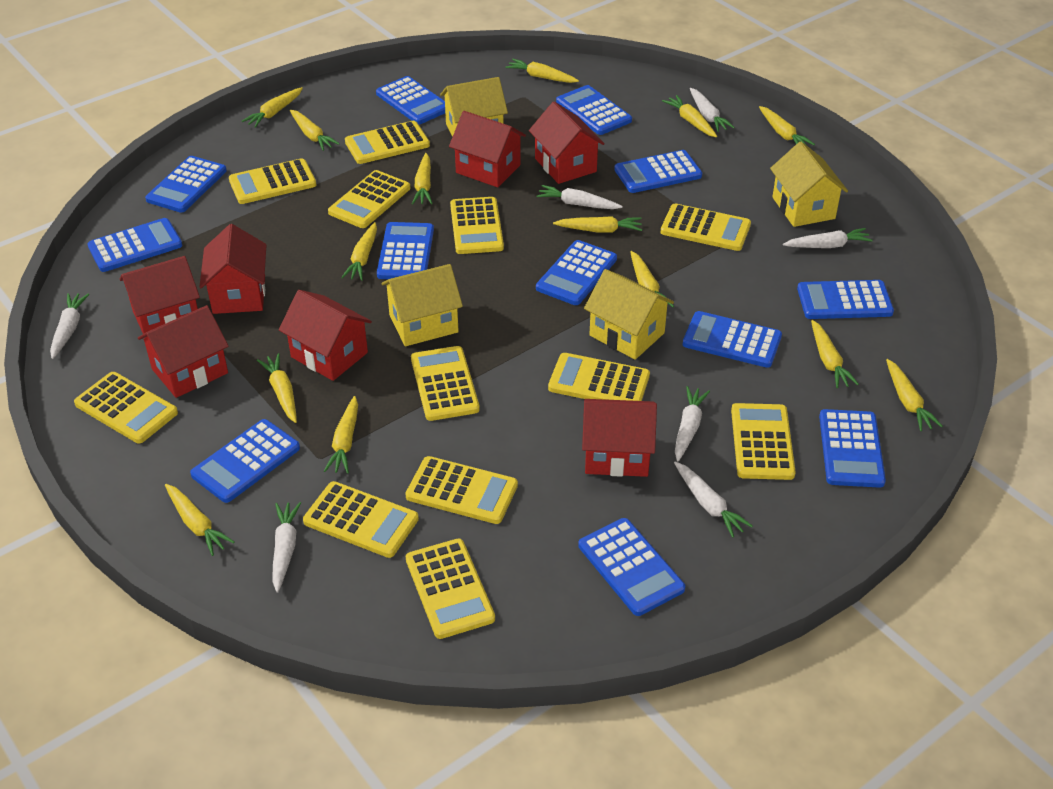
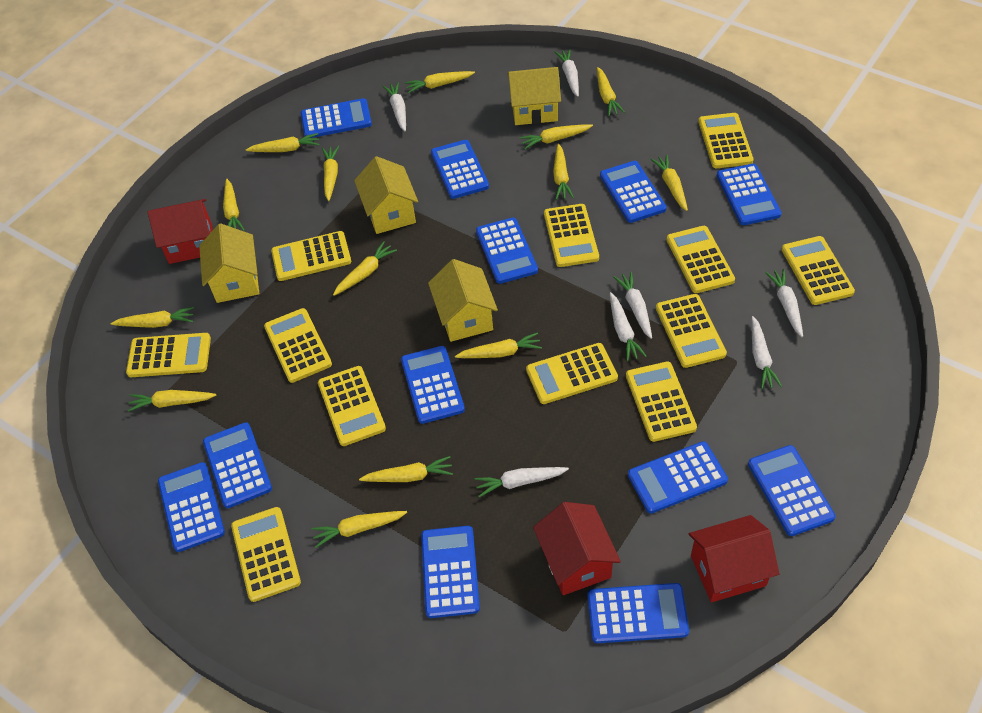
red house: [120,256,200,338] [138,305,229,398] [199,224,267,314] [279,290,372,381] [449,111,526,187] [529,101,605,184] [582,399,657,477] = 7 -> [148,199,213,264] [533,502,621,595] [689,515,779,602] = 3

